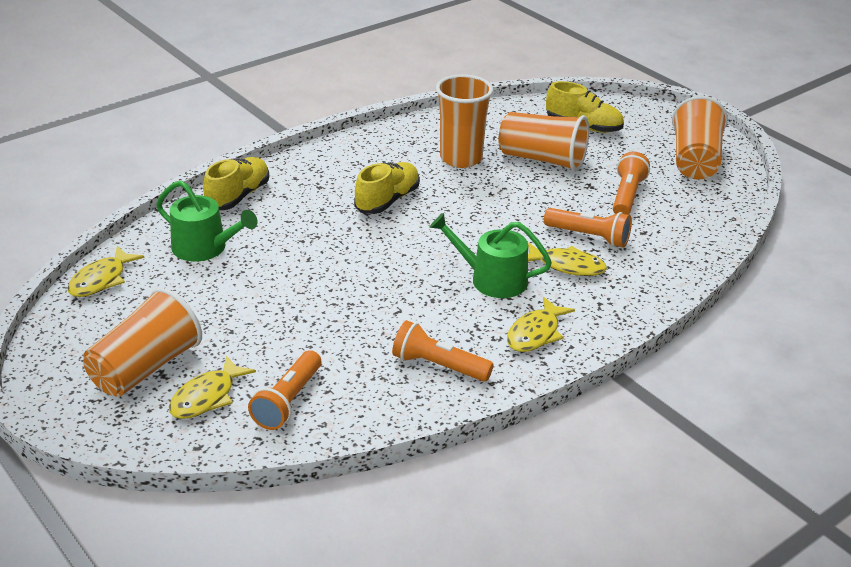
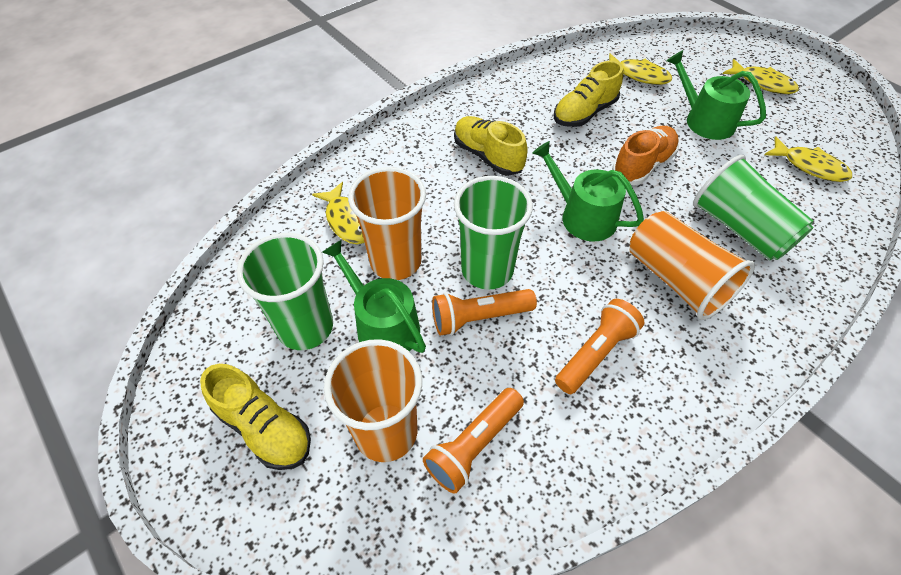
green cup: none = 0 -> [237,233,333,350] [454,176,533,290] [693,155,814,260] = 3
green watering can: [156,180,258,262] [430,213,552,298] = 2 -> [322,240,426,353] [532,141,644,242] [666,50,766,140] = 3
orange cup: [83,288,202,397] [436,74,493,168] [498,112,589,172] [672,96,728,180] = 4 -> [324,339,422,462] [348,167,426,280] [630,211,755,320] = 3
orange flashlight: [248,350,321,430] [392,320,494,382] [544,208,632,248] [613,152,650,215] = 4 -> [423,388,524,494] [432,289,537,336] [555,299,645,394] = 3
orange shoe: none = 0 -> [612,126,679,185] = 1

